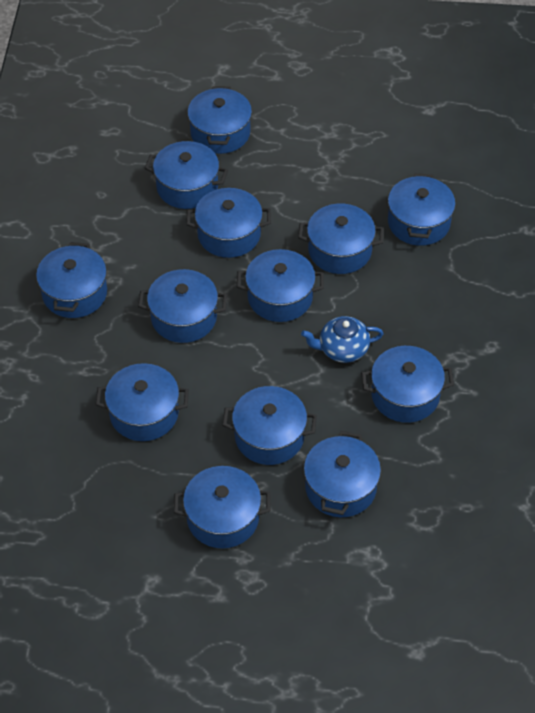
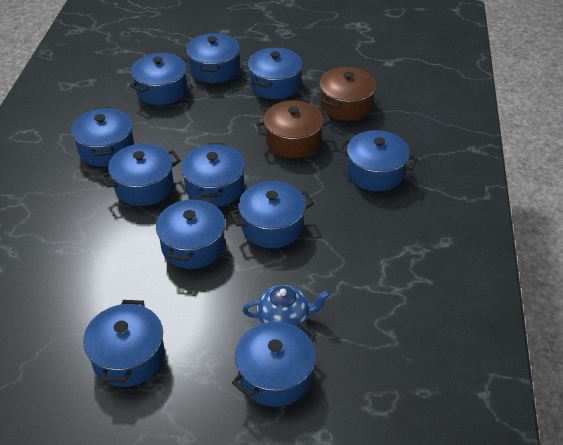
blue pot: [36,242,107,318] [96,363,189,441] [138,269,227,343] [145,141,228,209] [174,466,271,548] [187,86,252,154] [187,188,271,258] [222,386,317,465] [237,249,324,322] [298,203,384,274] [304,431,381,517] [361,346,454,423] [388,173,456,246] = 13 -> [71,107,134,167] [83,300,165,387] [101,143,181,206] [130,53,188,105] [156,197,225,269] [181,143,245,207] [186,33,240,83] [230,181,314,248] [232,321,317,407] [248,48,302,99] [339,130,418,191] = 11
brown pot: none = 0 -> [256,101,331,158] [319,67,376,121] = 2

